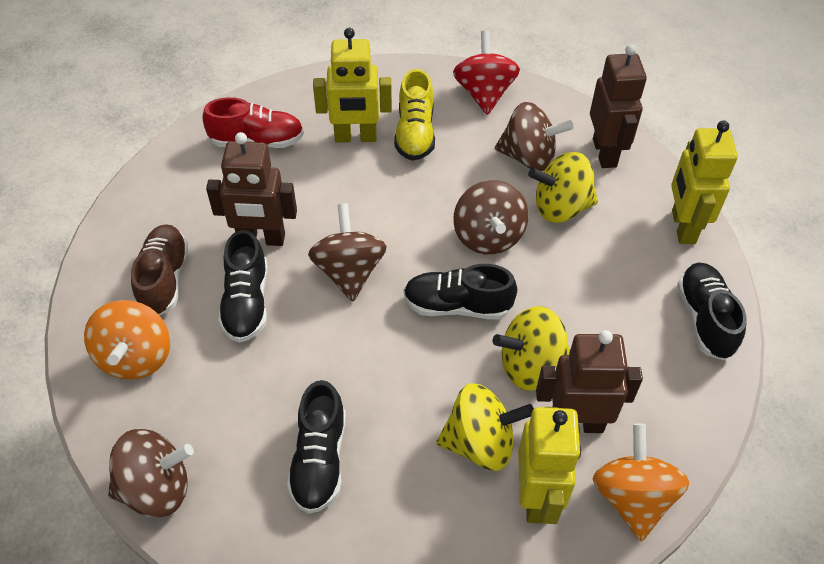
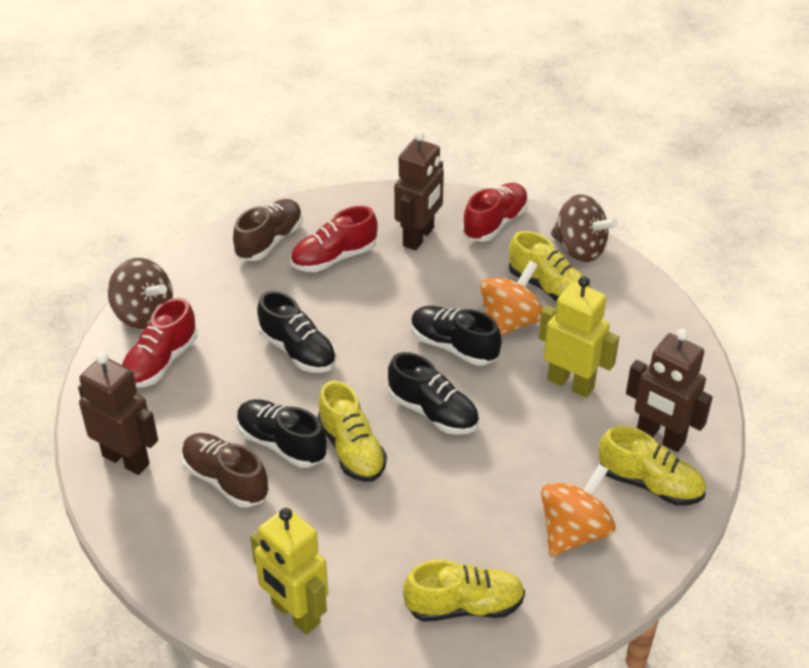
brown shoe: [131,224,189,315] = 1 -> [181,433,269,508] [233,199,303,261] = 2
brown spinning top: [108,429,194,518] [308,203,387,302] [453,180,529,255] [495,102,574,171] = 4 -> [108,258,173,329] [551,194,618,262] = 2
red shoe: [203,97,304,148] = 1 -> [121,298,197,388] [290,206,378,272] [462,183,529,242] = 3
red spinning top: [453,31,520,115] = 1 -> none = 0
yellow robot: [313,28,392,143] [518,407,581,524] [671,121,738,244] = 3 -> [250,507,328,635] [539,276,619,398] = 2
yellow shoe: [394,69,435,161] = 1 -> [317,380,387,482] [403,560,525,622] [509,231,590,302] [598,426,706,506] = 4
yellow spinning top: [437,383,534,471] [493,306,570,391] [528,152,598,223] = 3 -> none = 0

